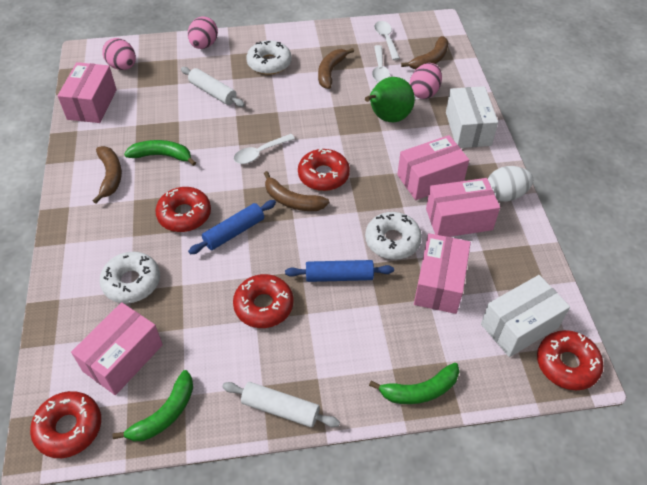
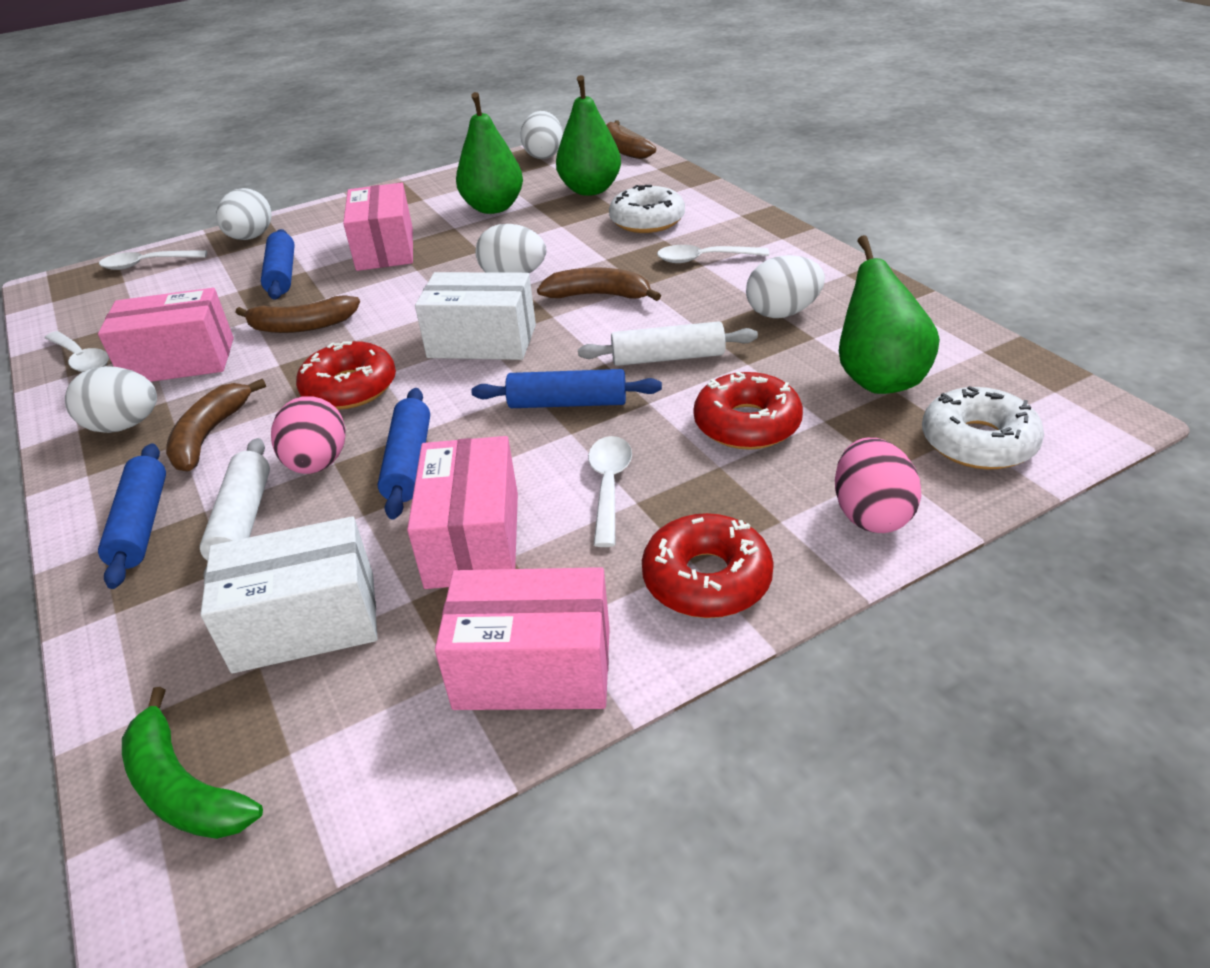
blue rolling pin: [188,200,276,254] [285,260,394,282] = 2 -> [98,444,166,589] [261,229,295,300] [378,388,430,520] [471,369,662,408] = 4
green banana: [112,370,193,441] [124,140,196,166] [369,363,460,404] = 3 -> [122,687,263,839] = 1
green pear: [365,77,415,122] = 1 -> [456,92,523,214] [556,75,621,196] [839,235,940,394] = 3
pink box: [58,62,117,123] [71,302,163,395] [397,135,469,200] [414,233,471,314] [426,178,500,237] = 5 -> [98,288,234,382] [343,183,413,271] [407,436,518,589] [435,567,610,710] = 4
pink egg: [102,38,136,70] [188,17,218,49] [410,63,442,99] = 3 -> [271,396,346,474] [835,438,921,533] = 2
red donut: [30,391,101,458] [155,187,211,232] [233,274,293,328] [298,148,350,191] [537,330,604,390] = 5 -> [296,341,396,410] [642,513,774,618] [694,371,803,450] = 3
white donut: [100,252,160,303] [246,40,291,75] [365,212,422,260] = 3 -> [609,185,685,233] [922,386,1044,470] = 2
white egg: [488,166,533,201] = 1 -> [65,366,157,433] [216,188,271,240] [475,224,546,273] [520,111,563,159] [746,255,825,318] = 5
white spoon: [234,134,295,164] [372,45,390,82] [374,21,400,60] = 3 -> [45,331,109,372] [99,250,207,270] [588,436,632,547] [657,245,769,263] = 4

